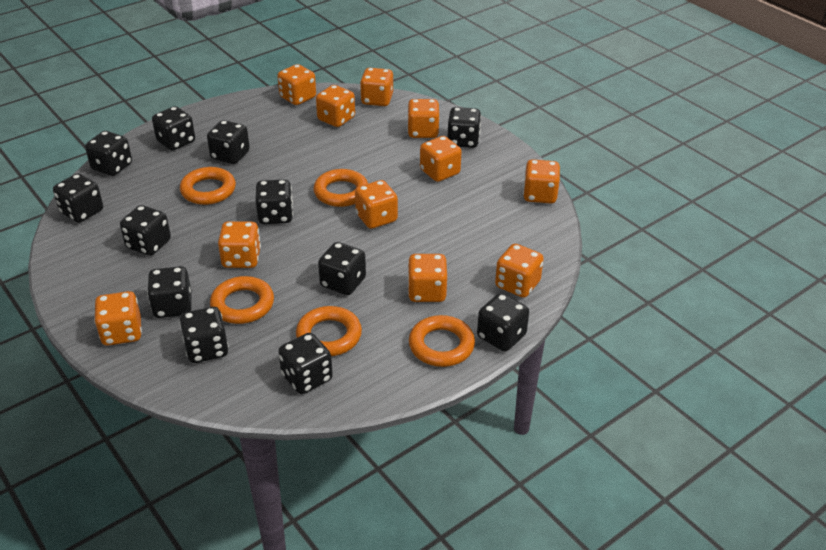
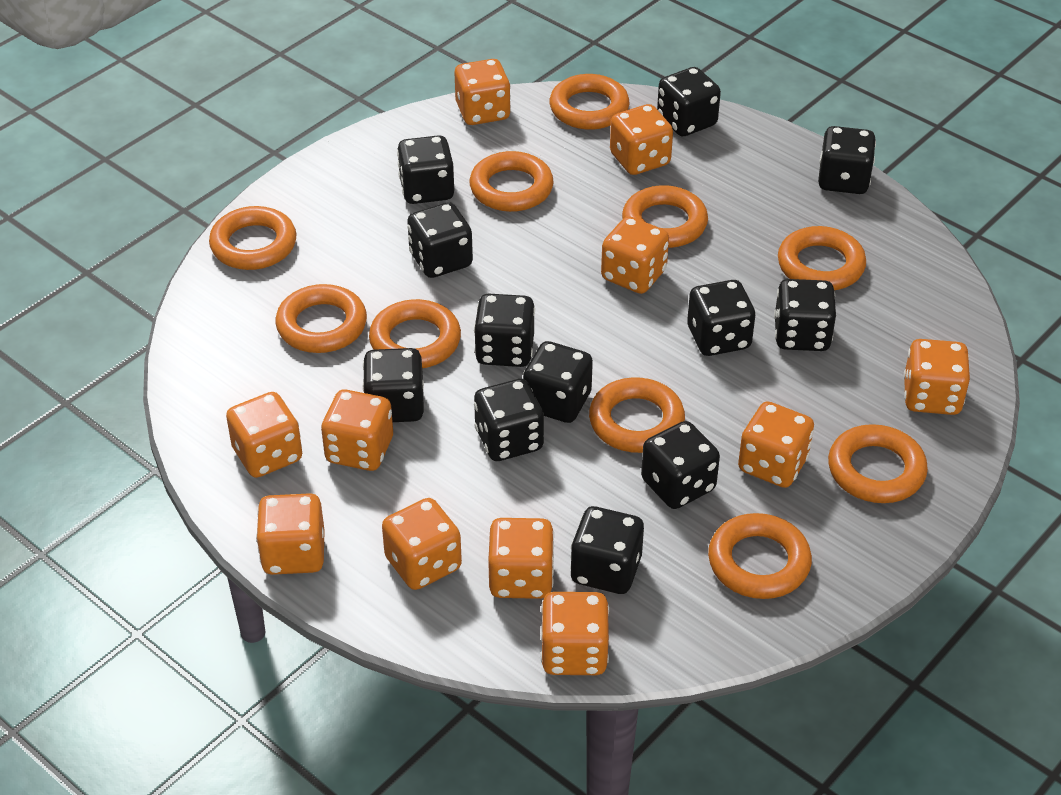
orange ring: [180,167,236,205] [210,276,274,324] [296,306,362,356] [314,169,368,207] [409,315,475,367] = 5 -> [209,206,296,270] [276,284,367,353] [369,299,461,368] [469,151,554,212] [550,74,629,130] [589,377,685,453] [622,185,708,248] [708,513,812,599] [778,226,866,290] [828,424,928,503] = 10

